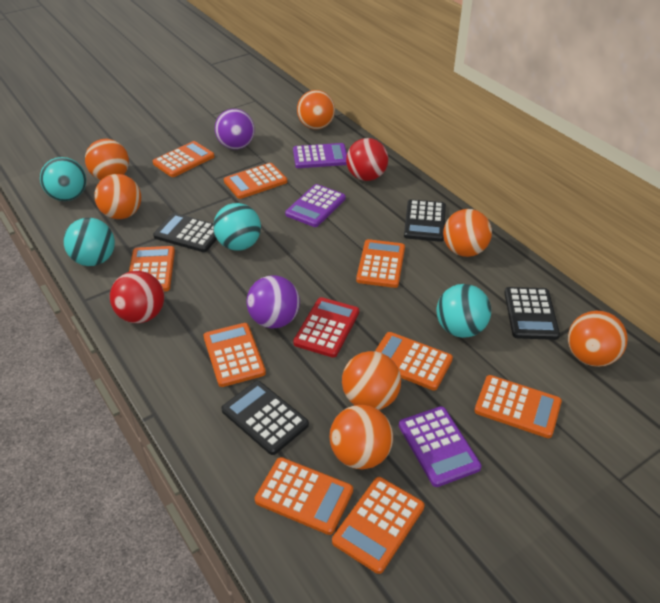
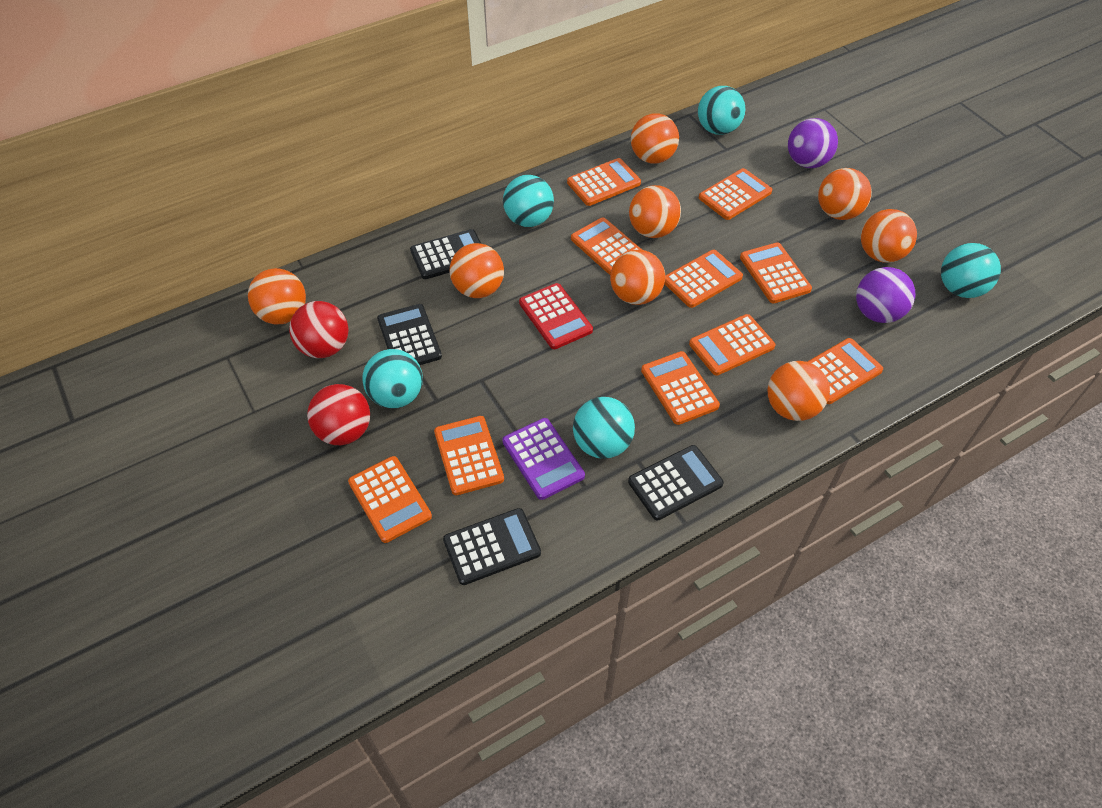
orange ball: [85,139,129,180] [94,174,141,219] [297,90,335,129] [330,405,393,469] [342,351,401,410] [443,209,492,257] [568,311,628,367] = 7 -> [248,268,306,324] [450,243,504,298] [610,250,665,305] [629,185,681,238] [631,113,679,164] [767,361,830,421] [818,168,872,220] [861,209,917,263] = 8
orange calculator: [129,246,175,292] [153,141,214,177] [203,323,266,387] [224,163,287,199] [255,457,353,535] [332,477,425,574] [356,239,405,288] [375,332,453,391] [474,375,562,438] = 9 -> [348,456,432,543] [434,416,504,495] [567,158,641,206] [571,217,642,275] [641,351,720,425] [664,250,743,308] [689,314,775,376] [699,168,772,220] [740,242,812,304] [807,338,883,404] = 10
purple calculator: [285,184,346,227] [293,143,347,168] [399,406,482,487] = 3 -> [502,418,585,500] = 1
turquoise ball: [40,157,86,201] [64,218,115,266] [213,203,261,251] [437,284,491,338] = 4 -> [362,349,423,409] [503,175,554,227] [573,397,635,459] [698,86,745,135] [941,243,1001,298] = 5

